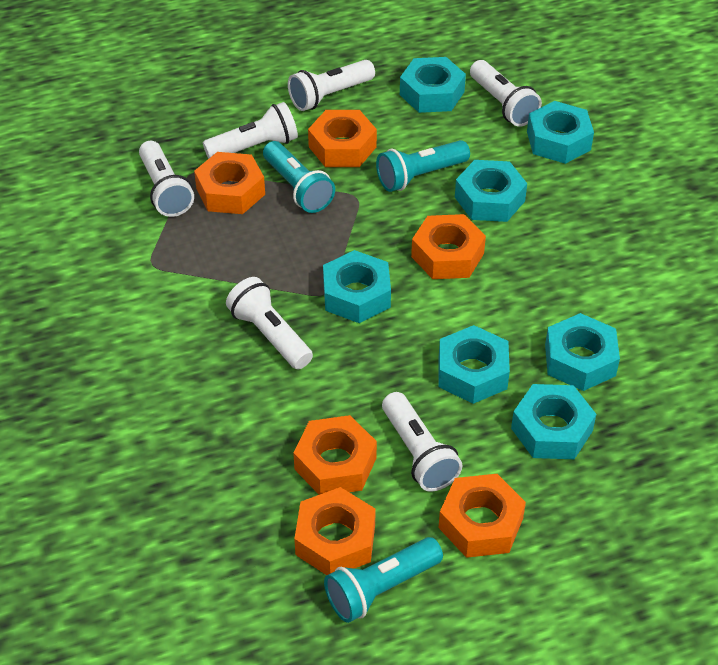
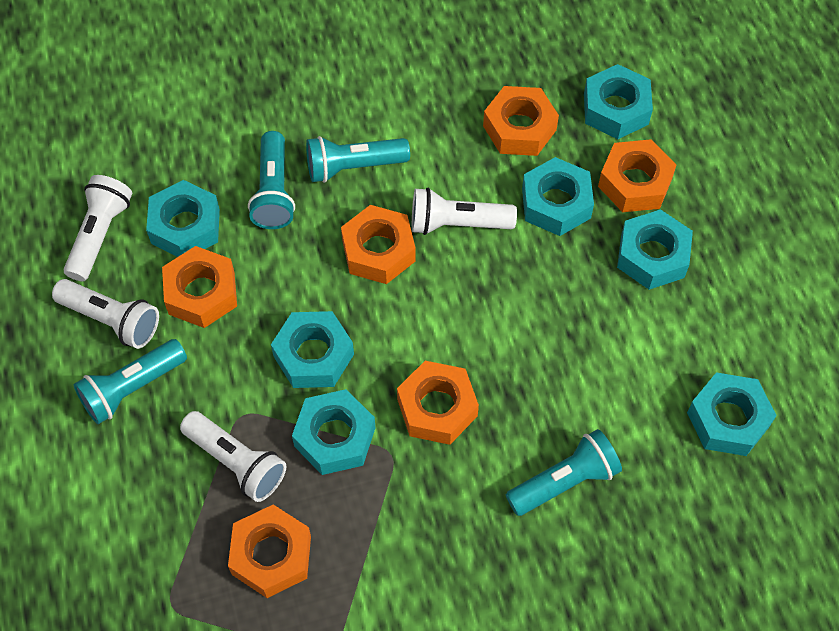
turquoise flashlight: [263,141,335,213] [324,537,443,623] [376,140,470,192] = 3 -> [74,339,187,424] [248,131,295,229] [306,136,410,183] [506,429,622,516] = 4
white flashlight: [139,141,194,217] [203,102,298,159] [226,277,313,369] [288,60,375,111] [382,392,463,492] [470,60,542,127] = 6 -> [52,279,159,349] [64,175,132,281] [180,411,286,502] [412,188,517,235] = 4

